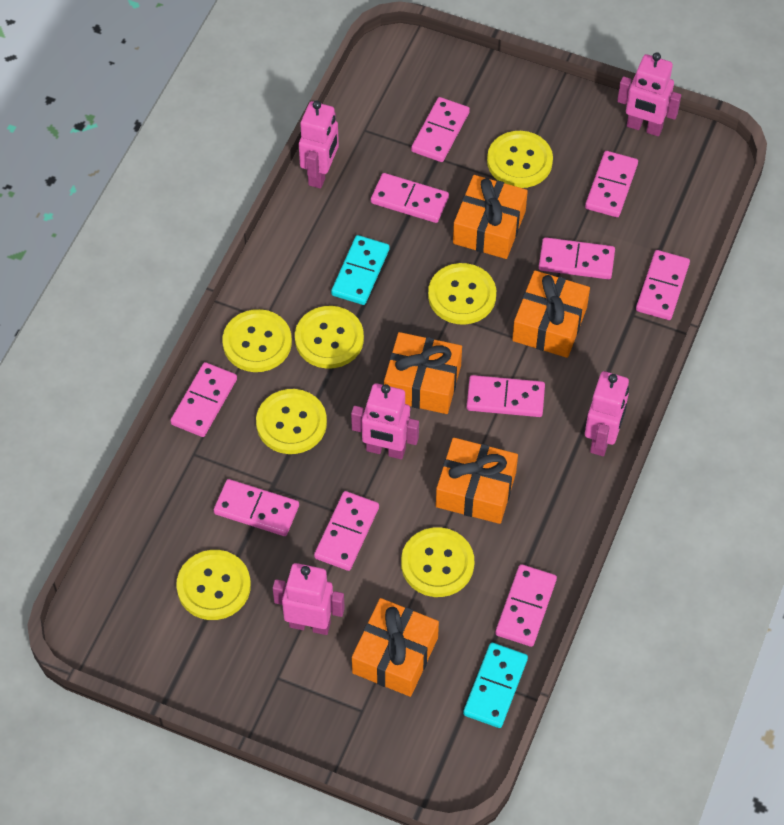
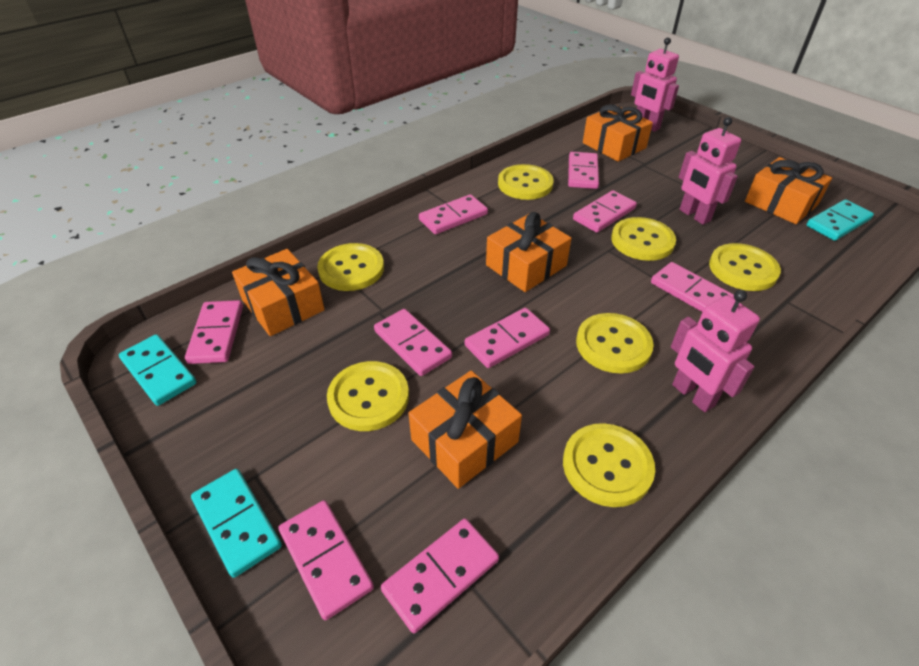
pink domino: [170,362,237,437] [214,479,299,536] [314,491,379,571] [371,173,449,223] [411,97,470,162] [467,375,545,417] [495,564,557,647] [539,237,615,280] [585,151,638,217] [636,250,690,320] = 10 -> [185,300,243,364] [279,500,374,620] [374,309,452,376] [381,518,499,633] [419,194,488,234] [465,308,550,368] [568,152,599,189] [573,190,637,233] [651,262,734,312] = 9
pink robot: [273,563,345,635] [299,101,339,189] [351,383,419,459] [585,371,629,456] [617,52,681,136] = 5 -> [631,37,679,132] [671,290,760,412] [679,117,741,225] = 3
turquoise domino: [331,235,389,305] [463,643,528,728] = 2 -> [119,334,197,406] [191,469,282,578] [807,199,874,241] = 3

